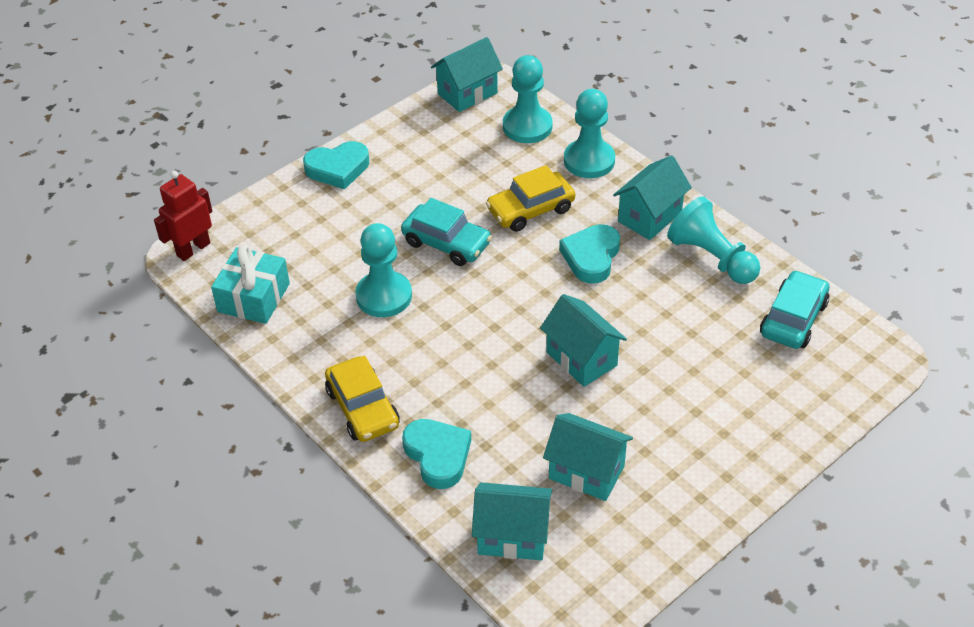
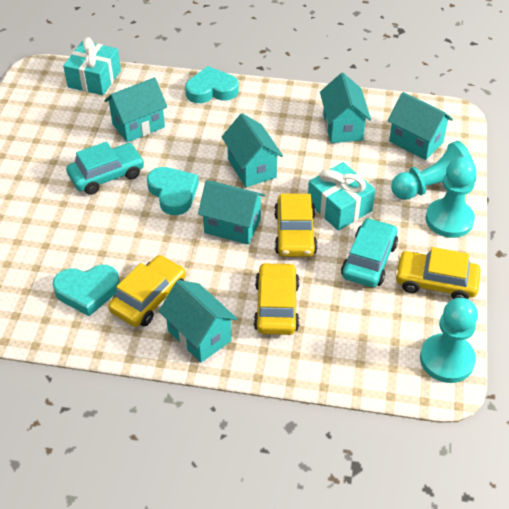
red robot: [154,171,212,261] = 1 -> none = 0
turquoise gift: [211,245,290,324] = 1 -> [63,37,121,95] [308,162,375,231] = 2
turquoise house: [431,37,503,112] [472,482,552,560] [540,294,627,387] [543,413,633,501] [613,155,692,240] = 5 -> [104,77,167,142] [159,280,237,363] [198,180,265,245] [222,113,283,187] [320,73,371,143] [387,92,453,160] = 6
turquoise pawn: [355,223,412,317] [503,55,553,143] [564,89,615,178] [667,196,760,284] = 4 -> [391,141,476,200] [420,298,478,383] [426,157,476,238] = 3
yellow car: [325,356,400,442] [486,165,575,232] = 2 -> [108,255,186,327] [254,262,299,335] [274,194,317,257] [395,247,481,299] = 4

